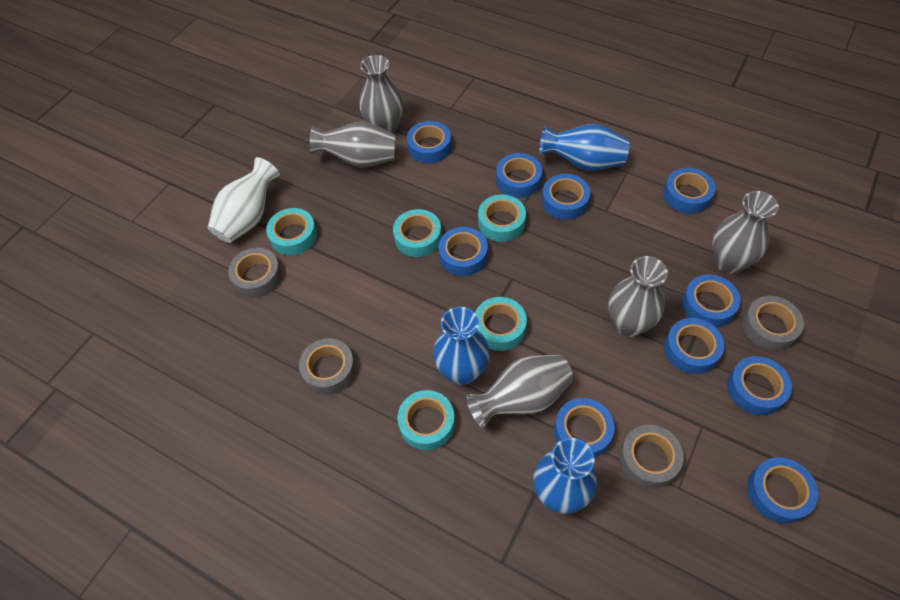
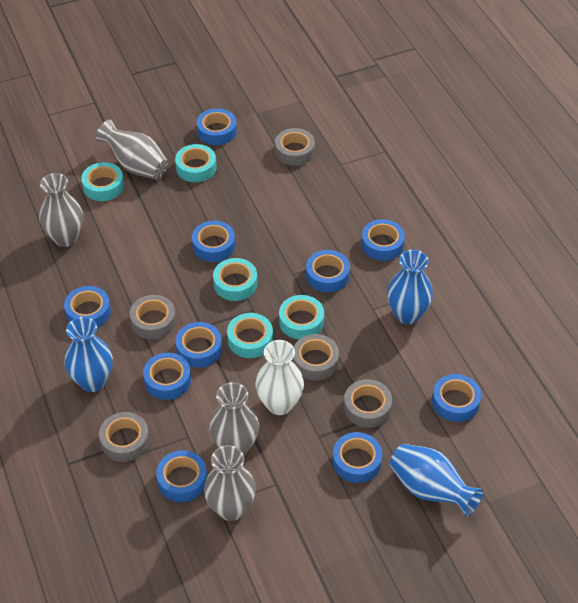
grey tape: [228,248,282,297] [299,338,356,395] [620,425,684,488] [742,296,804,351] = 4 -> [99,412,149,462] [130,295,176,339] [275,128,315,166] [293,334,339,380] [344,379,392,428] = 5
grey vase: [310,121,396,168] [359,55,403,134] [466,355,573,428] [608,256,668,337] [712,191,779,274] = 5 -> [39,173,83,247] [96,120,168,179] [204,445,256,521] [209,382,259,455] = 4

